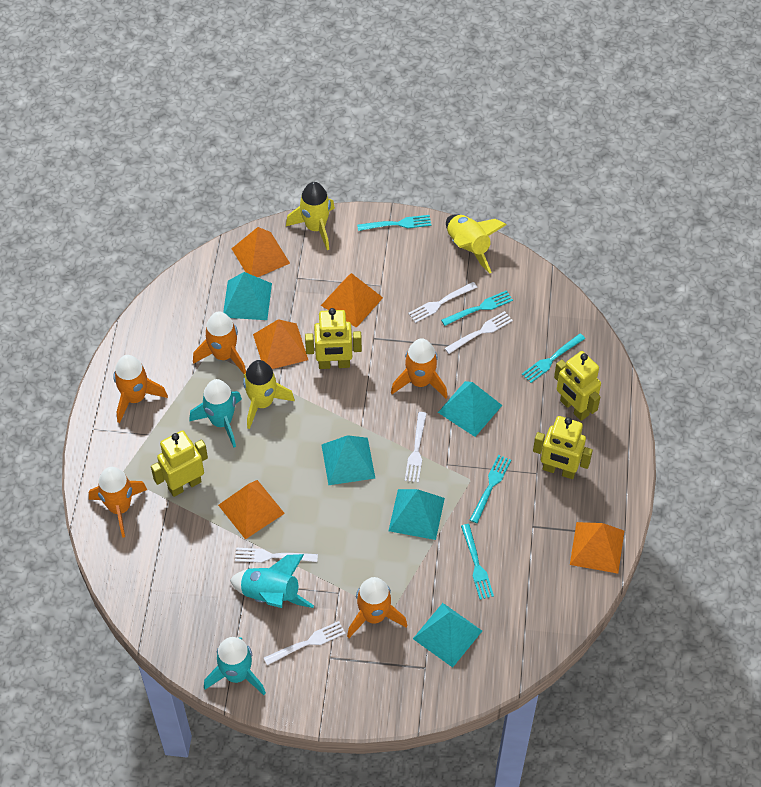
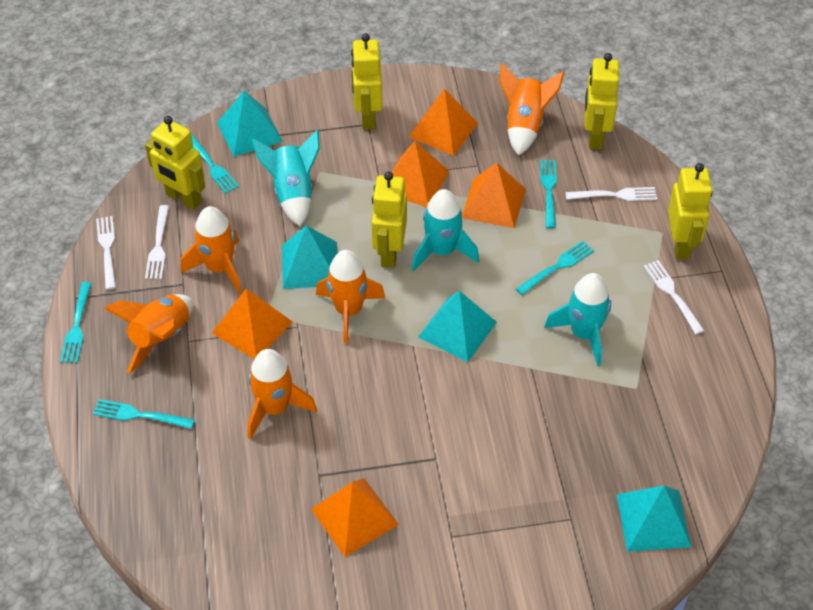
turquoise pyramid: [223,272,272,320] [322,435,375,485] [388,489,445,540] [413,603,482,668] [438,381,502,437] = 5 -> [217,91,283,157] [282,225,338,289] [418,291,497,362] [617,486,691,552] = 4
white fork: [235,548,318,563] [264,621,345,665] [405,412,427,483] [408,282,478,323] [444,311,513,354] = 5 -> [96,216,116,290] [145,205,169,279] [565,187,657,201] [644,260,704,334] = 4
yellow robot: [151,430,208,497] [305,308,362,369] [533,416,593,479] [554,351,601,421] = 4 -> [145,116,205,210] [351,33,383,129] [371,172,407,268] [585,53,619,149] [668,163,712,259] = 5
yellow rocket: [243,360,295,429] [286,182,335,250] [446,214,506,274] = 3 -> none = 0

